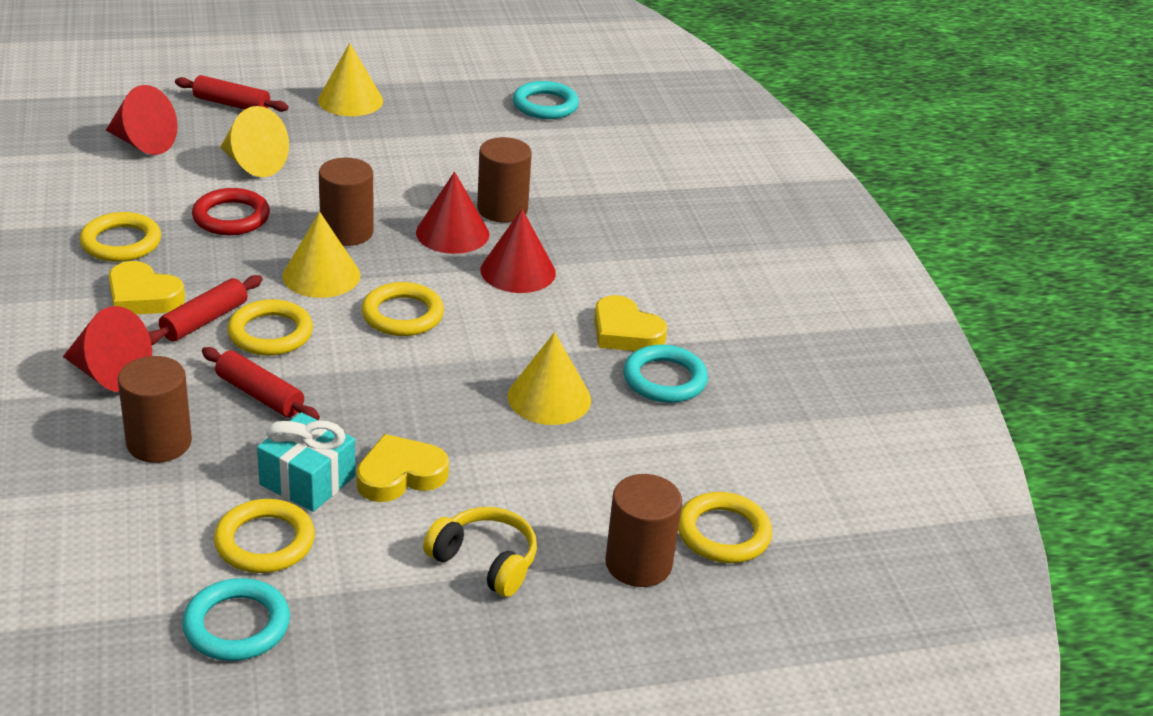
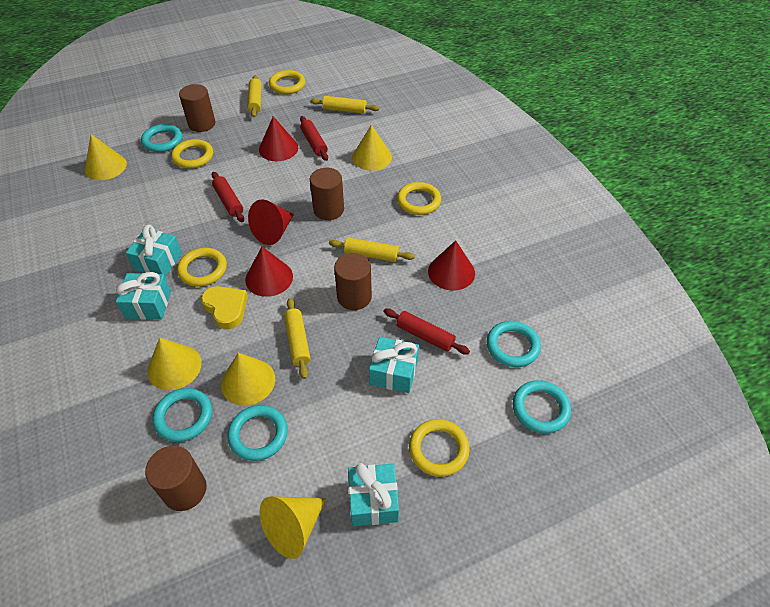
red ring: [192,188,270,235] = 1 -> none = 0
turquoise gift: [257,412,356,512] = 1 -> [116,272,171,320] [126,224,182,276] [348,463,399,526] [369,337,419,393] = 4
turquoise ring: [182,578,290,661] [513,81,579,119] [623,344,708,403] = 3 -> [141,124,182,152] [152,388,212,442] [228,405,288,461] [487,321,541,367] [513,380,571,433] = 5
yellow cone: [220,106,289,177] [282,212,361,298] [318,43,383,116] [508,332,591,425] = 4 -> [85,134,127,180] [147,338,202,390] [221,353,275,406] [259,496,326,559] [352,125,392,170] = 5
yellow headphones: [423,507,537,597] = 1 -> none = 0
yellow heart: [109,261,185,314] [356,434,449,502] [594,295,668,351] = 3 -> [201,286,248,329] = 1
yellow rolling pin: none = 0 -> [247,75,262,117] [284,298,311,379] [310,96,379,114] [329,237,415,262] = 4

